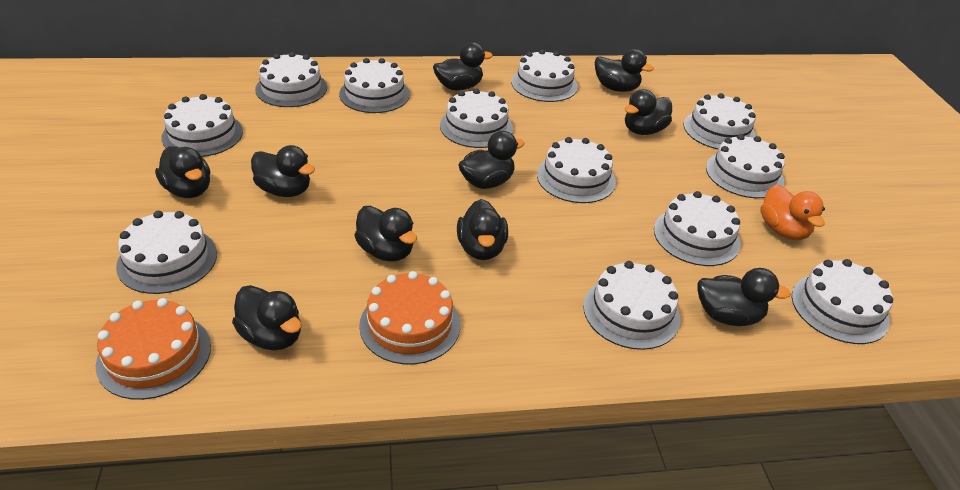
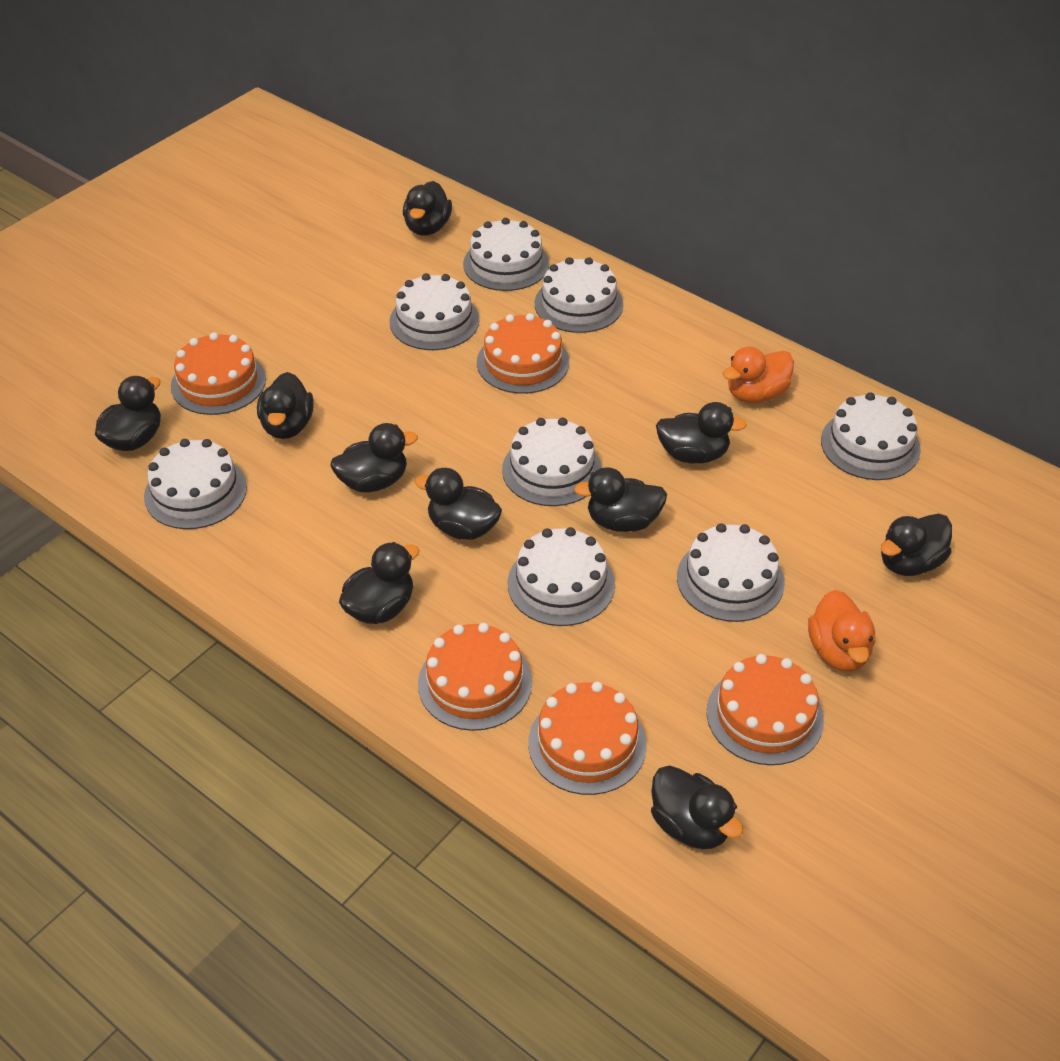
orange cake: [96,298,211,400] [359,271,461,364] = 2 -> [171,332,266,415] [418,623,532,731] [477,313,569,394] [528,682,647,795] [707,654,824,765] = 5
orange duck: [760,184,825,240] = 1 -> [723,347,794,403] [808,590,875,672] = 2
white cake: [116,211,217,294] [161,94,243,157] [255,52,327,107] [339,58,410,113] [440,88,513,148] [511,49,578,102] [537,137,616,203] [583,261,680,350] [654,191,741,266] [684,93,756,149] [706,134,785,198] [792,259,893,344] = 12 -> [144,439,247,529] [389,273,480,350] [463,218,549,291] [502,418,602,506] [507,527,615,626] [535,257,623,333] [677,523,785,622] [821,392,921,480] = 8

